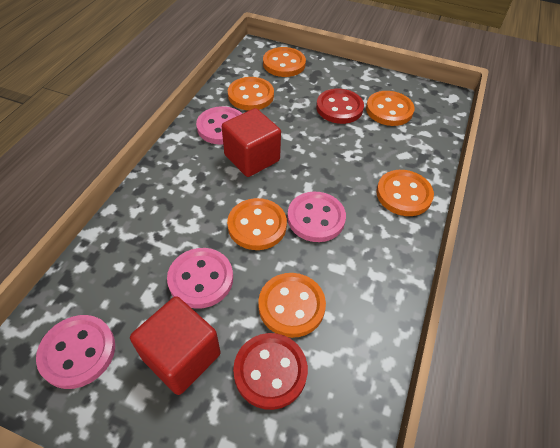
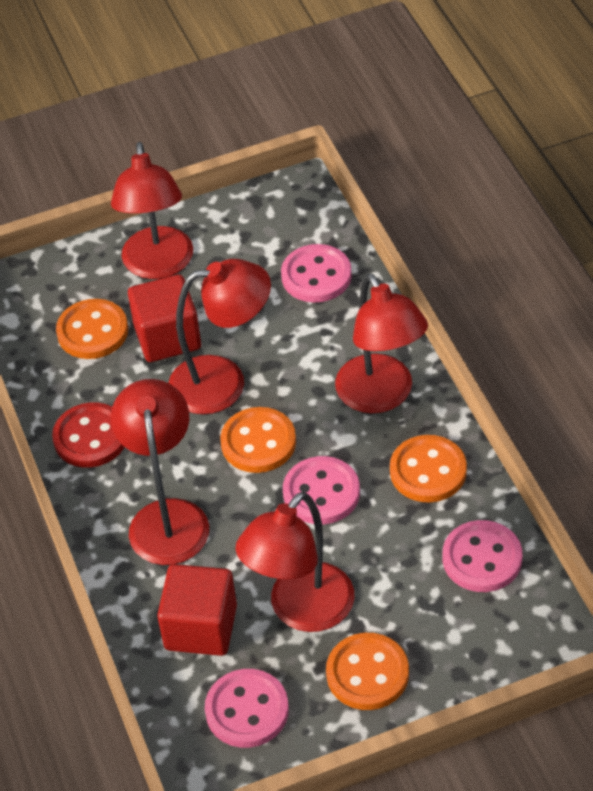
orange button: [227,198,287,250] [228,77,274,111] [258,273,326,338] [263,47,306,77] [366,91,414,126] [376,170,434,216] = 6 -> [56,299,128,359] [220,407,296,473] [326,633,409,710] [390,435,467,502] = 4
red button: [233,333,308,410] [316,89,364,124] = 2 -> [52,402,125,468] = 1
red lamp: none = 0 -> [111,142,193,279] [111,379,209,565] [168,259,271,414] [235,492,355,632] [335,273,428,413] = 5

